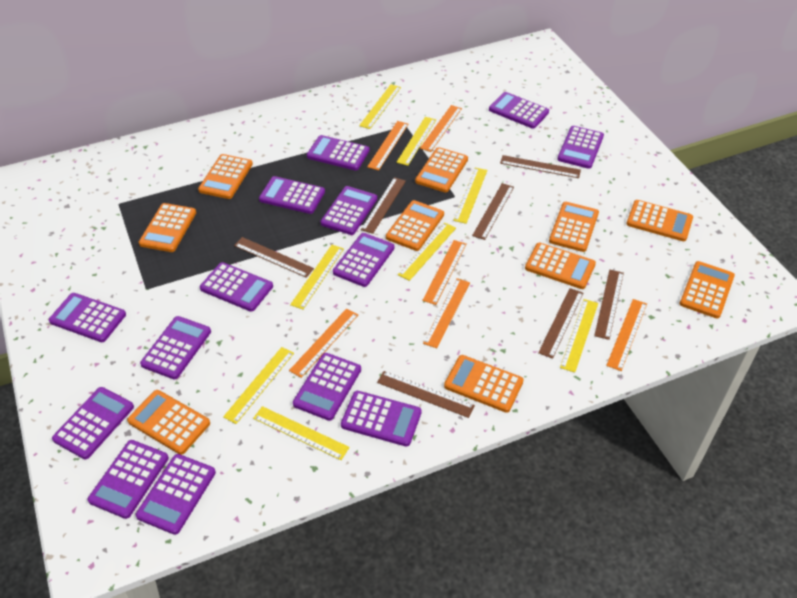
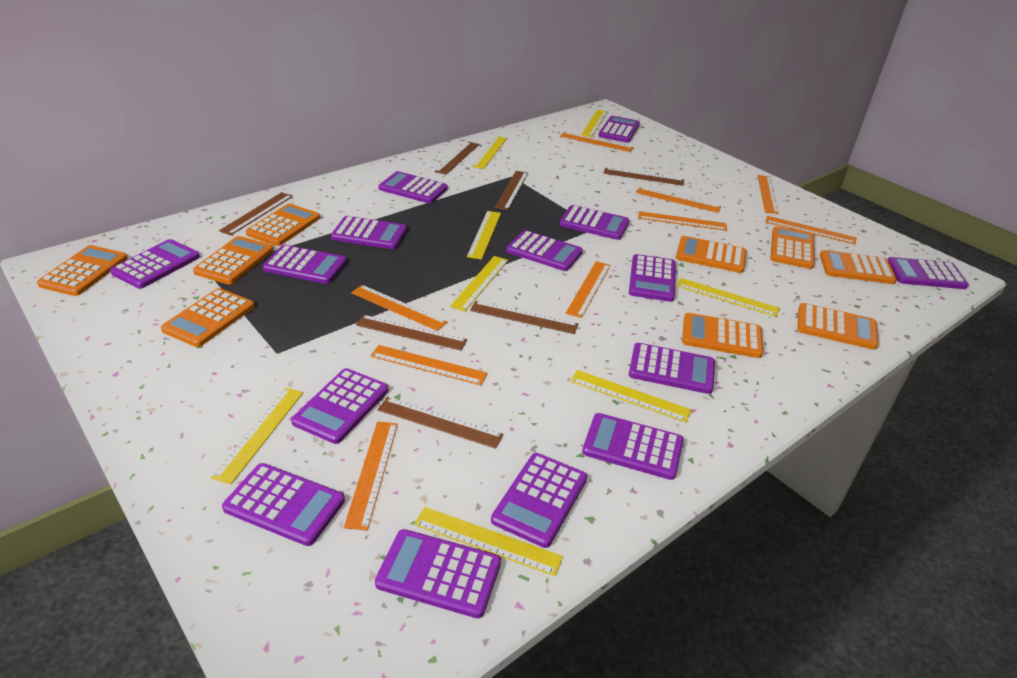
orange calculator: [127,390,210,455] [139,203,196,252] [198,154,253,199] [386,200,444,251] [415,147,468,192] [444,355,523,413] [525,243,596,289] [549,202,599,252] [626,200,693,241] [680,261,735,318] = 10 -> [37,245,128,296] [161,288,255,347] [193,236,273,284] [246,204,320,246] [676,236,747,273] [682,313,763,358] [770,226,815,269] [797,303,878,350] [820,250,897,284] = 9
orange ruler: [289,308,358,378] [367,121,408,170] [420,105,462,152] [422,240,466,305] [423,278,470,348] [606,299,647,371] = 6 -> [344,421,398,531] [351,285,448,331] [371,345,487,385] [560,132,634,152] [566,261,611,318] [636,187,721,213] [638,211,727,231] [758,175,779,214] [765,216,857,244] = 9
purple calculator: [49,293,126,342] [52,387,134,459] [88,440,169,519] [136,454,216,535] [140,316,211,379] [200,262,273,312] [259,176,325,214] [293,353,361,421] [307,135,370,170] [321,186,377,235] [333,233,394,287] [341,391,422,447] [489,92,549,129] [557,126,604,169] = 14 -> [110,239,200,289] [222,463,345,546] [262,245,347,284] [291,368,388,444] [331,216,407,249] [375,529,501,618] [378,171,448,203] [491,453,587,548] [506,230,583,271] [559,205,629,240] [582,413,684,480] [599,116,640,143] [629,254,676,302] [629,343,715,394] [888,257,969,289] = 15

